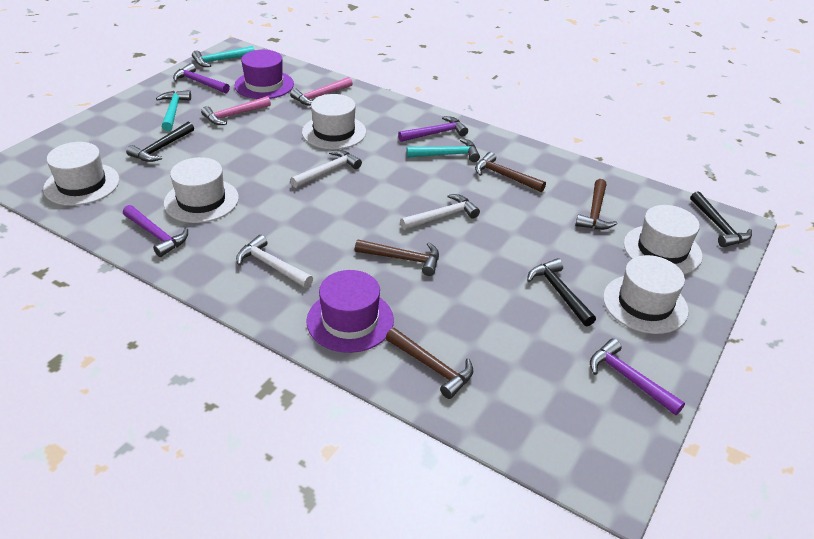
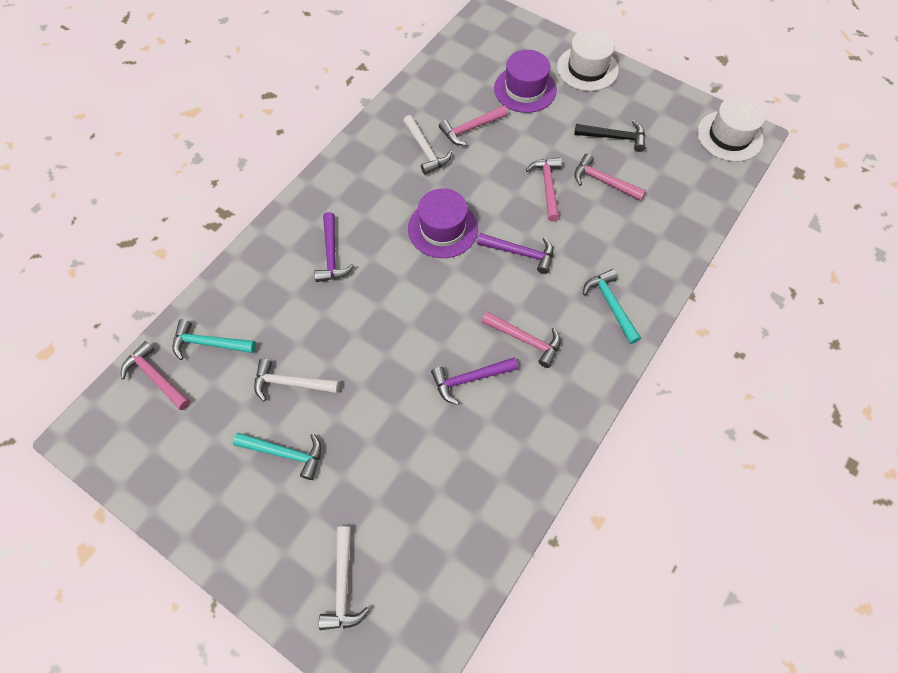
black hammer: [126,122,194,162] [527,258,596,326] [690,191,752,247] = 3 -> [574,120,645,152] = 1
brown hammer: [355,239,439,276] [386,328,473,399] [475,152,546,192] [575,179,618,230] = 4 -> none = 0
pink hammer: [201,96,271,125] [290,77,353,105] = 2 -> [121,341,190,410] [439,105,508,146] [482,312,561,368] [526,157,562,221] [574,153,646,201] = 5
purple hammer: [123,205,188,257] [173,63,230,93] [398,116,468,142] [590,338,685,415] = 4 -> [314,212,354,282] [431,357,518,405] [477,233,553,274] = 3
white hat: [43,142,120,206] [164,157,239,223] [302,94,366,149] [603,255,689,334] [624,205,702,274] = 5 -> [557,29,619,91] [697,96,766,162] = 2

